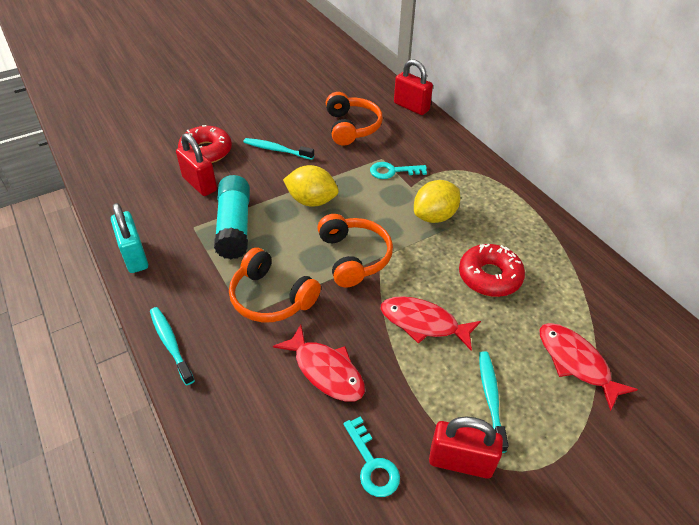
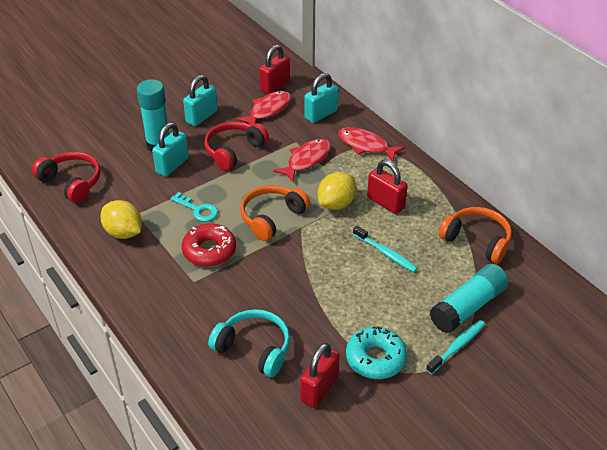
orange headphones: [229,248,321,322] [317,214,393,288] [326,92,383,145] = 3 -> [240,185,310,241] [439,207,512,264] = 2
red donut: [178,125,232,163] [459,244,525,297] = 2 -> [182,223,236,267] = 1
red headphones: none = 0 -> [32,152,100,203] [204,122,269,171] = 2
turquoise donut: none = 0 -> [346,326,407,379] = 1
turquoise glue stick: [214,175,250,259] = 1 -> [137,79,169,152] [430,264,509,333] = 2
turquoise headphones: none = 0 -> [208,309,290,377] = 1
turquoise key: [343,416,400,497] [370,162,427,179] = 2 -> [171,192,218,222] = 1
turquoise padlock: [111,203,148,273] = 1 -> [152,122,189,177] [183,75,218,126] [304,73,339,123] = 3
turquoise toothbrush: [150,307,195,385] [243,138,314,160] [479,351,509,453] = 3 -> [353,225,418,272] [426,320,485,374] = 2

